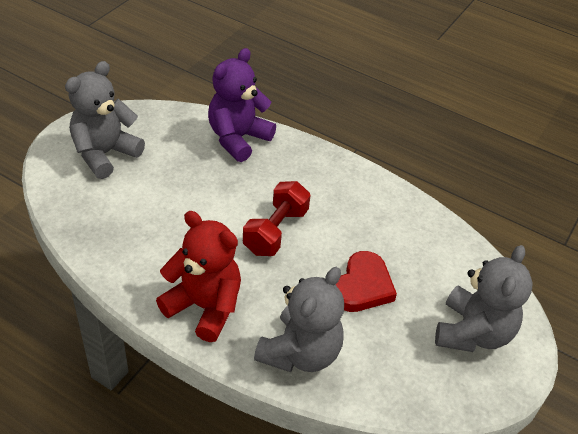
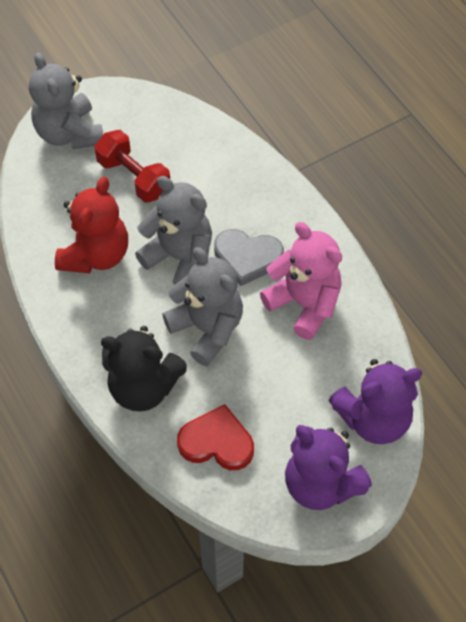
black teddy bear: none = 0 -> [101,326,187,412] = 1
grey heart: none = 0 -> [214,229,284,286] = 1
pink teddy bear: none = 0 -> [260,222,342,340] = 1
purple teddy bear: [208,48,276,162] = 1 -> [285,425,372,510] [328,359,422,444] = 2

